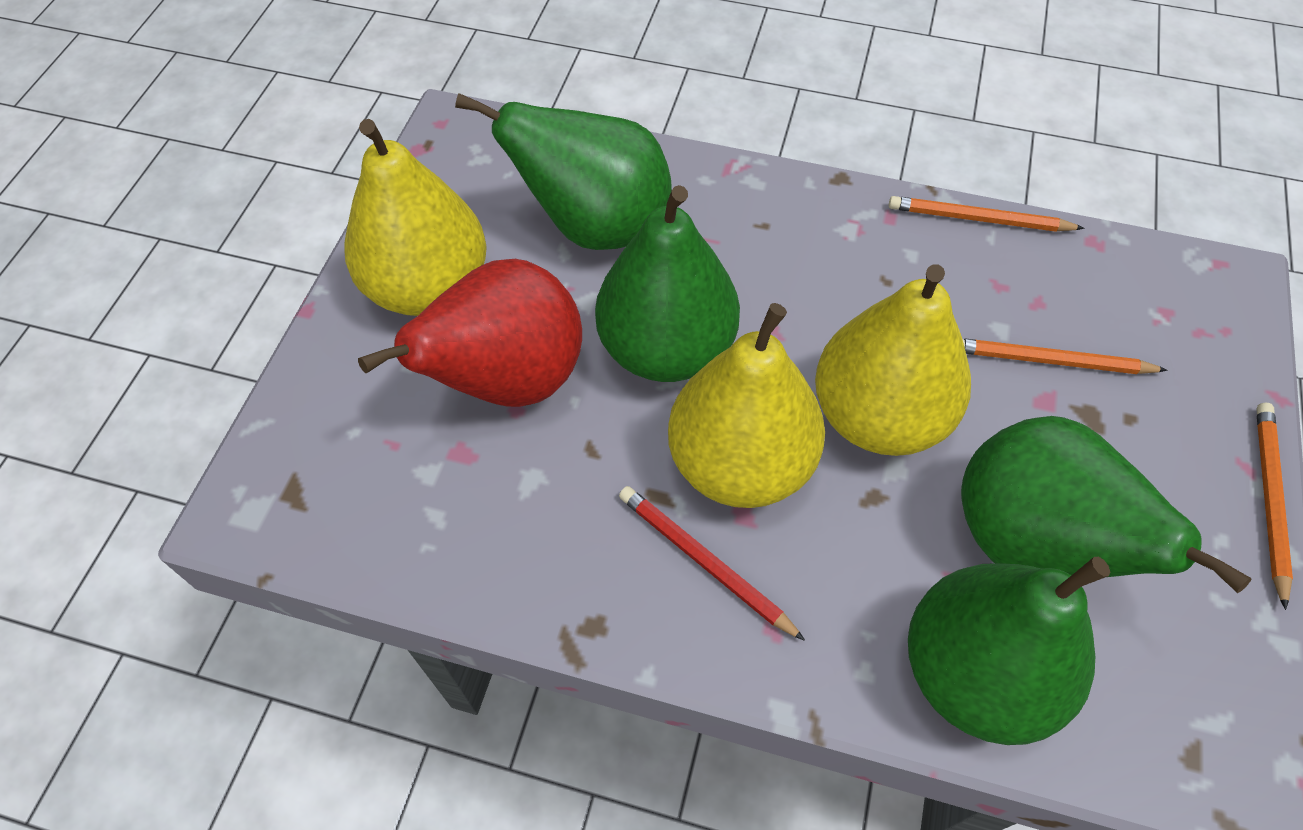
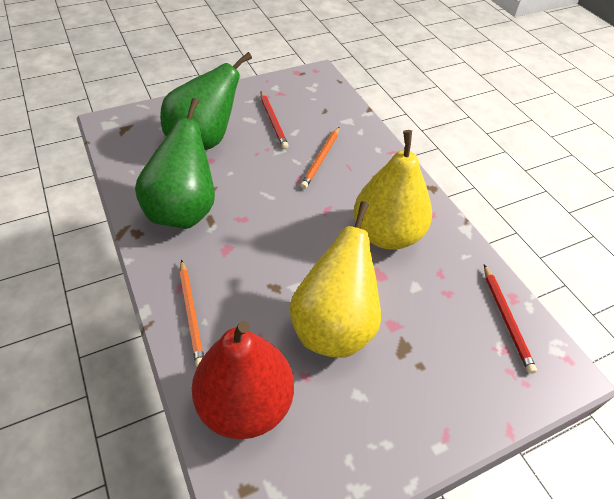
green pear: [455,93,672,250] [595,185,740,382] [908,557,1110,745] [961,416,1252,593] = 4 -> [135,98,215,229] [160,52,252,150] = 2
orange pencil: [889,196,1084,232] [963,338,1168,374] [1256,403,1293,610] = 3 -> [180,259,204,367] [300,127,339,189] = 2
red pencil: [619,486,805,641] = 1 -> [260,92,289,149] [484,265,537,374] = 2
yellow pear: [344,119,487,316] [668,303,825,508] [815,265,971,456] = 3 -> [290,201,381,358] [354,130,432,250] = 2

